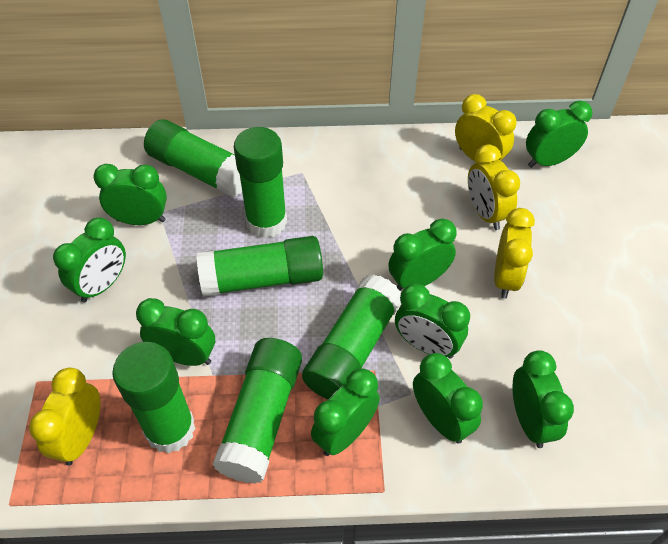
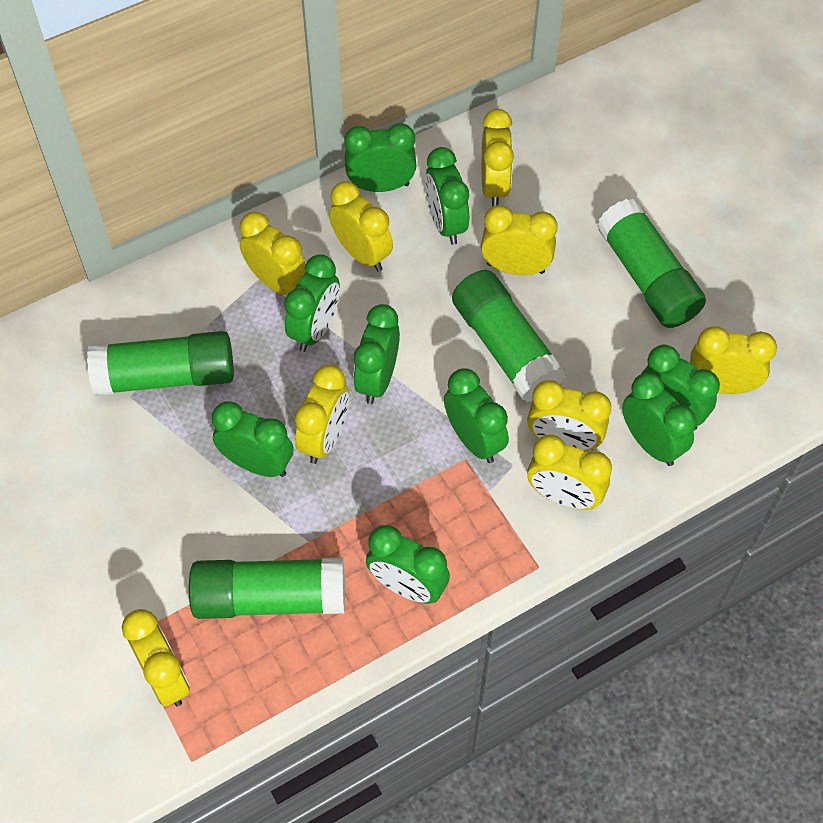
green glue stick: [112,342,196,453] [144,119,242,197] [197,236,323,297] [212,338,302,484] [234,127,287,238] [302,274,401,399] = 6 -> [87,331,234,396] [189,558,345,619] [452,270,566,402] [597,199,706,328] = 4
yellow clock: [29,368,101,466] [455,94,517,162] [468,144,520,230] [494,208,535,298] = 4 -> [122,609,190,707] [240,212,307,295] [294,365,349,464] [329,181,393,272] [481,205,558,275] [482,109,514,207] [527,380,611,451] [527,435,612,510] [690,326,777,394] = 9

